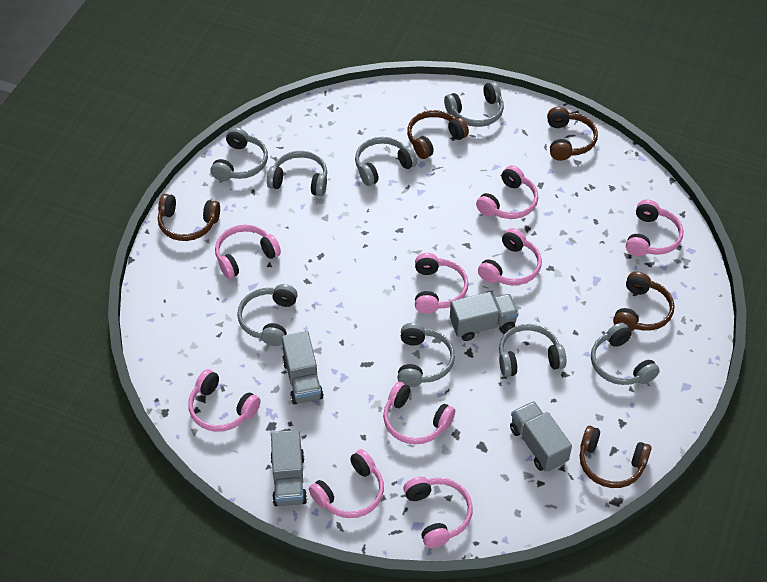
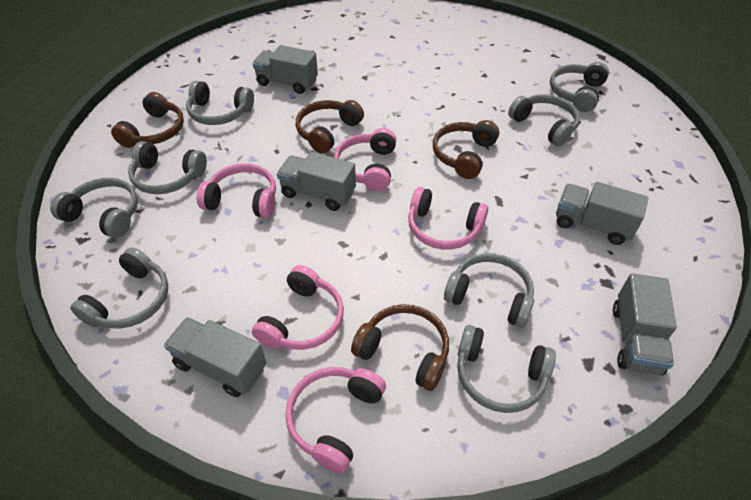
brown headphones: [158,194,220,241] [407,110,469,159] [547,107,598,161] [580,426,652,488] [613,271,675,331] = 5 -> [111,92,184,148] [296,100,364,154] [351,304,449,391] [433,120,499,179] = 4
grey truck: [270,430,307,506] [282,331,324,404] [450,292,519,341] [510,401,572,472] = 4 -> [164,317,266,397] [253,45,318,94] [277,152,356,211] [556,182,648,245] [613,273,677,375] = 5
pink headphones: [188,369,260,432] [215,225,281,279] [309,449,384,518] [383,382,455,444] [403,477,473,548] [415,253,469,314] [476,165,538,219] [478,228,542,285] [626,199,683,256] = 9 -> [197,163,276,218] [252,265,344,350] [285,367,386,473] [334,128,396,191] [408,187,488,250] = 5

